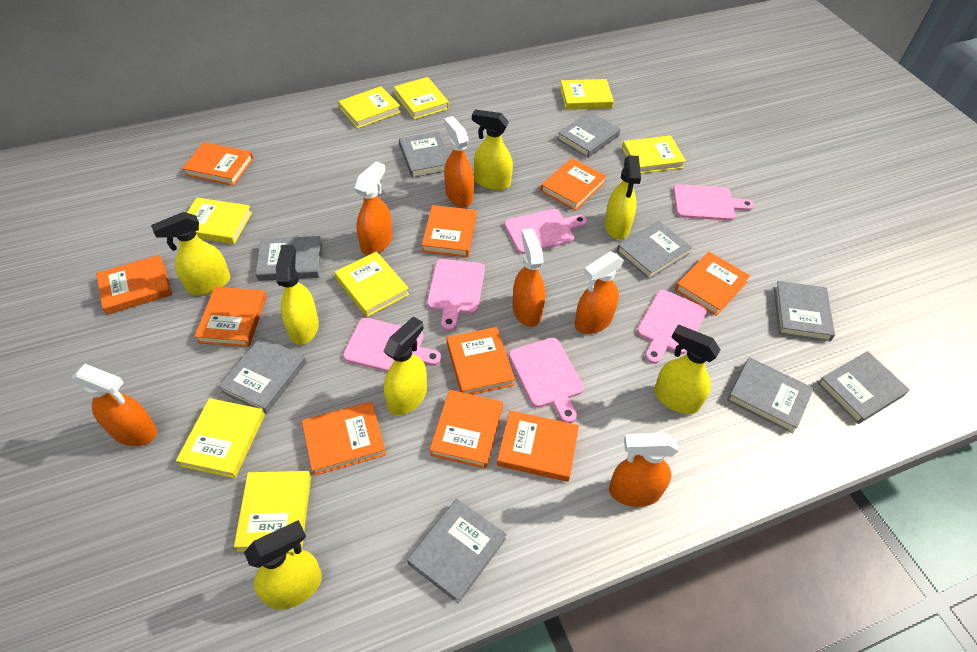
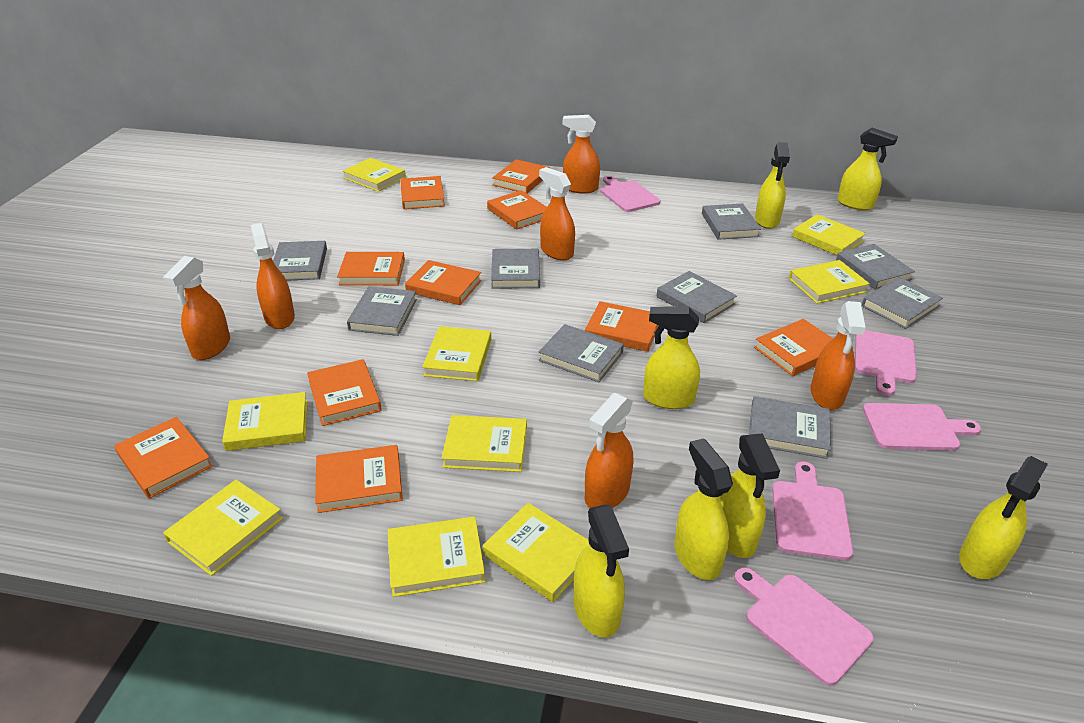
pink cutting board: [343,318,442,372] [427,259,485,331] [504,209,587,254] [509,338,584,423] [637,290,707,364] [673,184,754,221] = 6 -> [600,176,660,212] [734,567,874,686] [772,462,853,560] [855,330,917,396] [863,403,981,450] = 5
yellow book: [176,398,265,478] [187,198,252,244] [234,471,311,552] [335,251,409,317] [338,86,401,129] [394,77,449,119] [560,79,614,110] [622,135,686,173] = 8 -> [163,480,283,576] [222,392,308,451] [343,158,406,191] [388,517,485,597] [422,326,491,381] [442,415,527,472] [483,503,590,602] [789,260,870,304] [792,214,866,255] = 9

